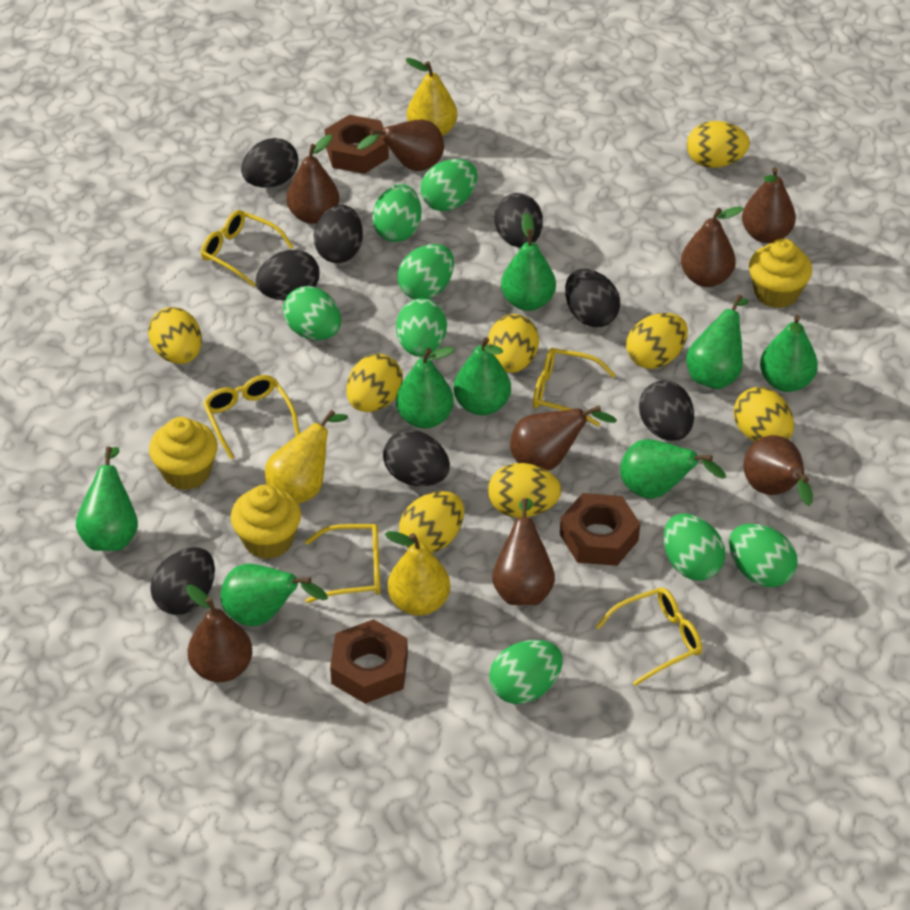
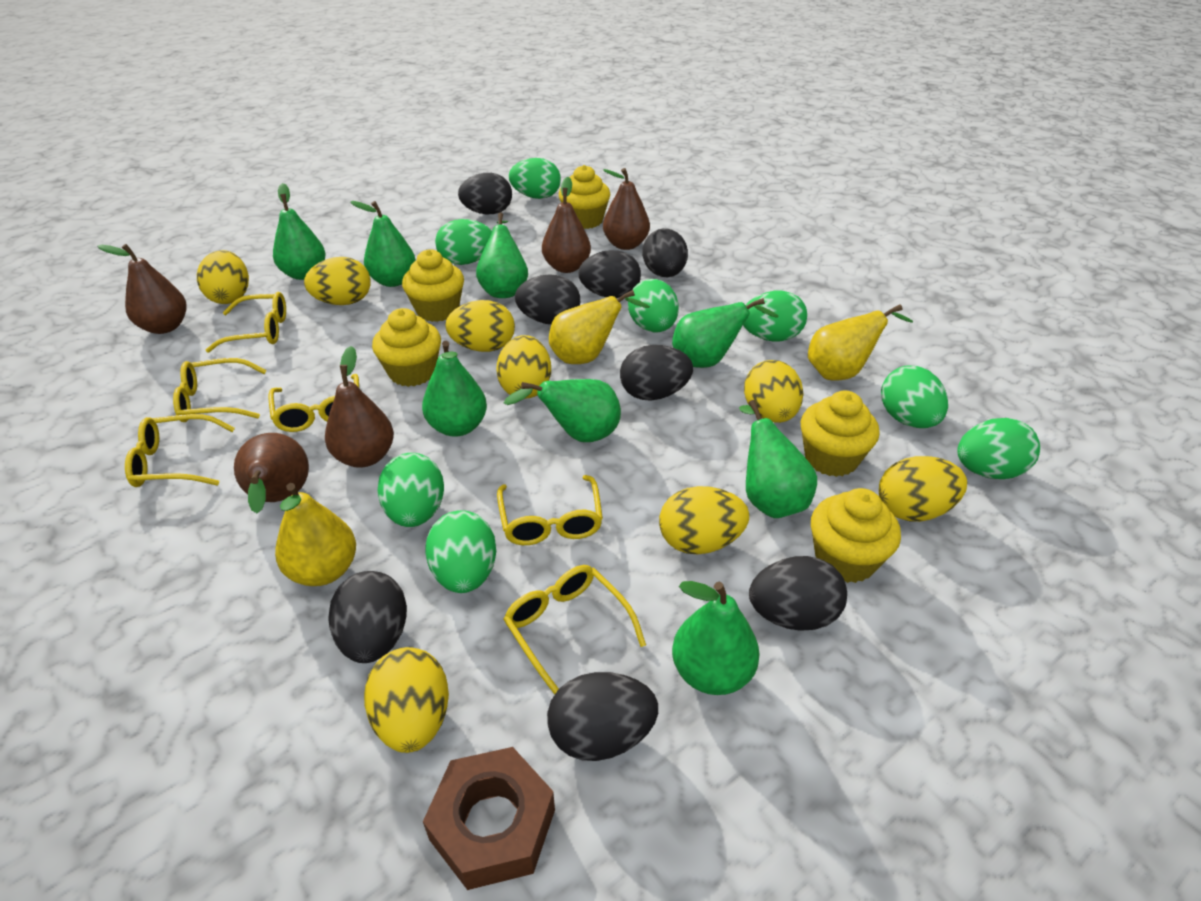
brown nut: [325,115,389,174] [330,619,408,704] [560,493,640,566] = 3 -> [423,747,555,890] = 1
brown pear: [186,585,252,682] [286,134,339,224] [357,120,444,171] [492,498,555,605] [510,405,617,471] [681,207,743,287] [742,167,796,243] [744,435,813,506] = 8 -> [97,244,187,334] [234,433,309,513] [325,346,394,468] [542,177,591,273] [603,168,650,250] = 5
yellow cupcake: [149,417,218,490] [231,485,301,559] [749,238,812,308] = 3 -> [372,308,441,387] [402,249,464,322] [559,165,611,229] [800,391,880,477] [811,488,901,583] = 5
yellow glasses: [201,210,294,287] [203,375,300,459] [305,524,380,603] [533,348,616,426] [596,588,702,686] = 5 -> [125,414,235,487] [173,358,266,422] [205,292,286,353] [268,374,359,432] [497,475,603,545] [503,565,646,695] = 6

